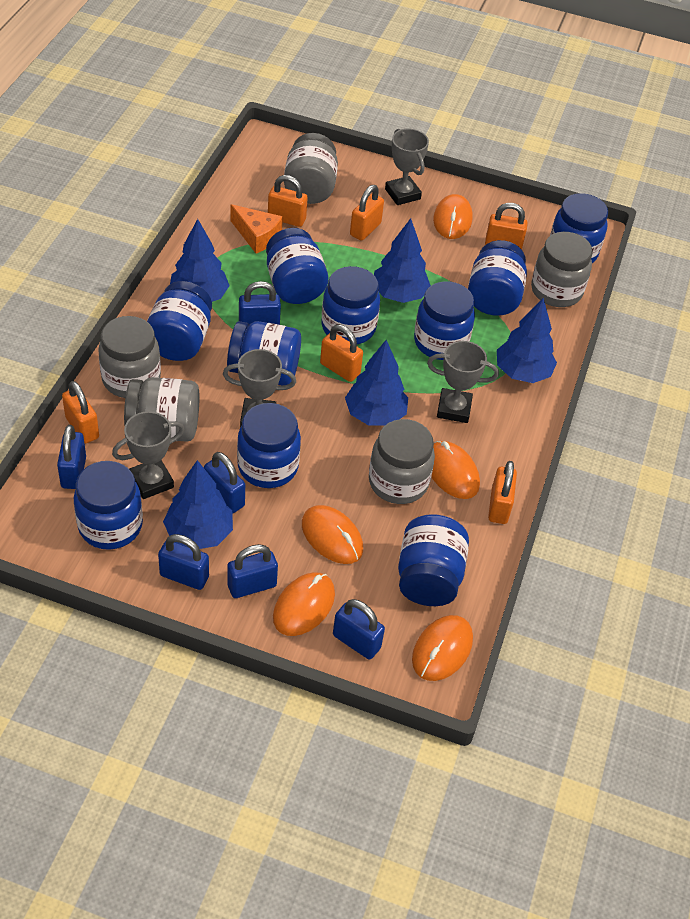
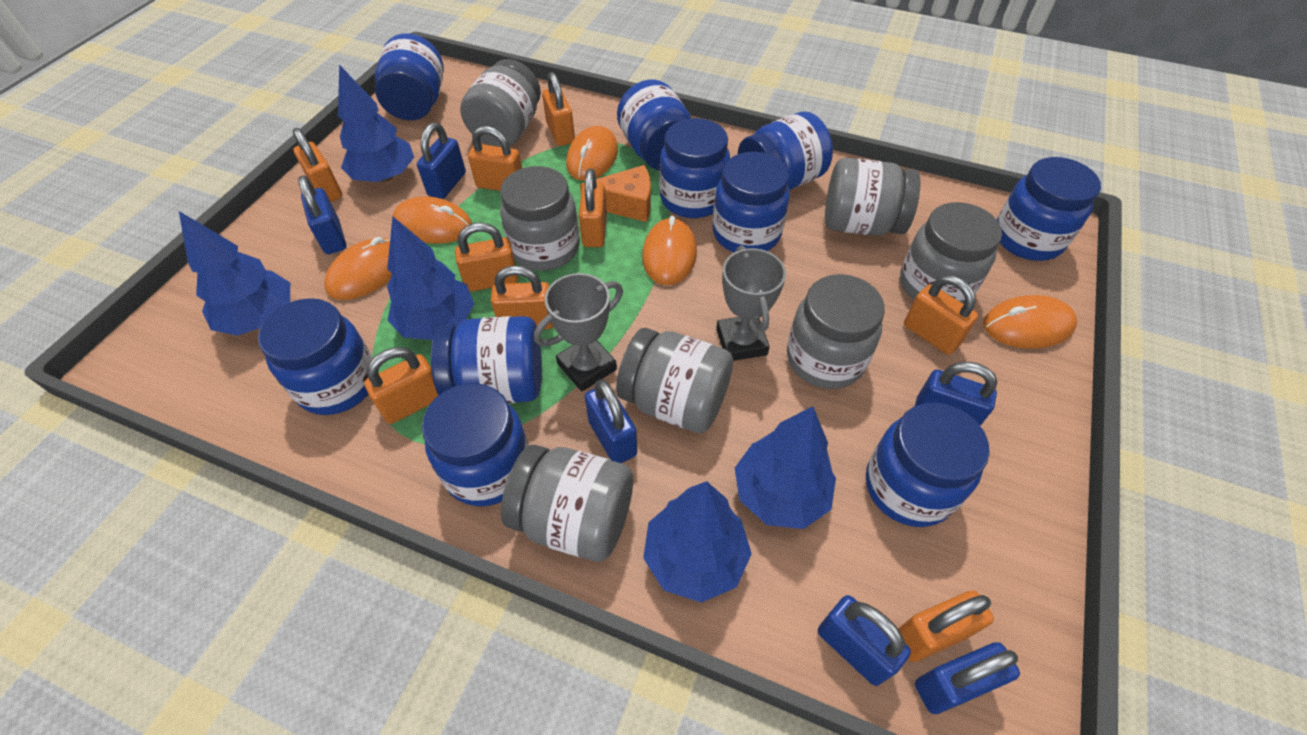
grey jar: [98,316,161,398] [124,377,200,442] [284,133,338,204] [369,419,435,504] [531,232,593,307] = 5 -> [460,59,541,147] [500,166,579,271] [501,445,633,562] [616,328,733,433] [787,274,885,389] [825,158,921,236] [900,202,1002,304] = 7
grey trophy: [112,411,185,499] [223,349,296,428] [385,129,429,205] [427,341,499,423] = 4 -> [534,273,623,391] [716,246,786,361] = 2
orange padlock: [62,381,99,444] [268,175,308,227] [320,325,363,382] [350,185,384,241] [485,203,528,250] [488,461,517,524] = 6 -> [293,128,342,202] [364,347,438,424] [455,223,518,292] [468,126,522,191] [491,265,553,329] [542,72,575,146] [579,169,607,247] [898,591,994,662] [904,275,978,355] = 9

